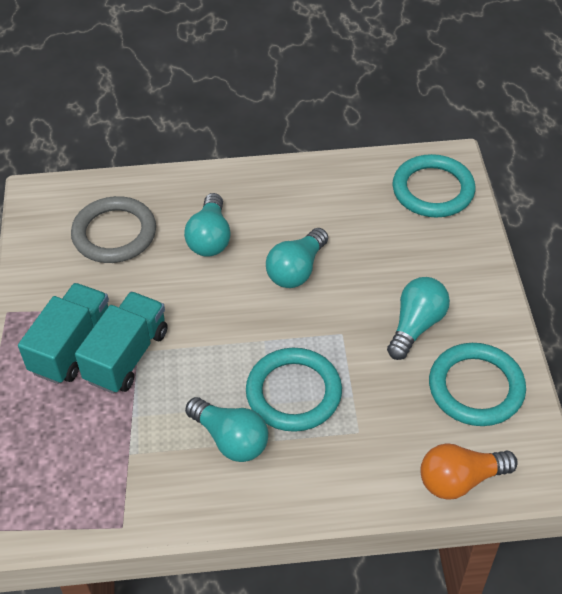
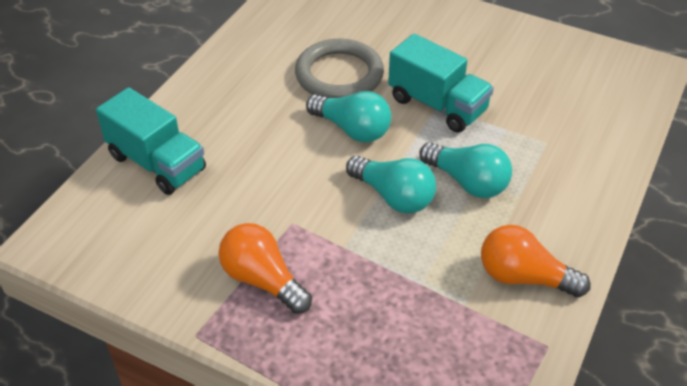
orange light bulb: [420,444,518,500] = 1 -> [219,223,312,314] [481,225,591,297] = 2
turquoise light bulb: [184,193,231,257] [185,397,268,462] [266,228,328,288] [387,277,450,360] = 4 -> [306,91,391,143] [346,156,436,213] [419,142,512,198] = 3
turquoise ring: [246,348,342,432] [392,154,475,218] [429,343,526,426] = 3 -> none = 0

